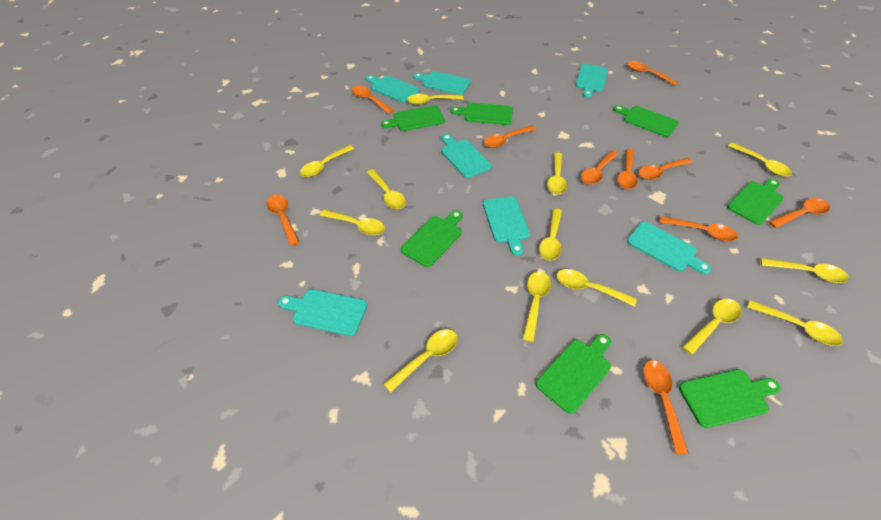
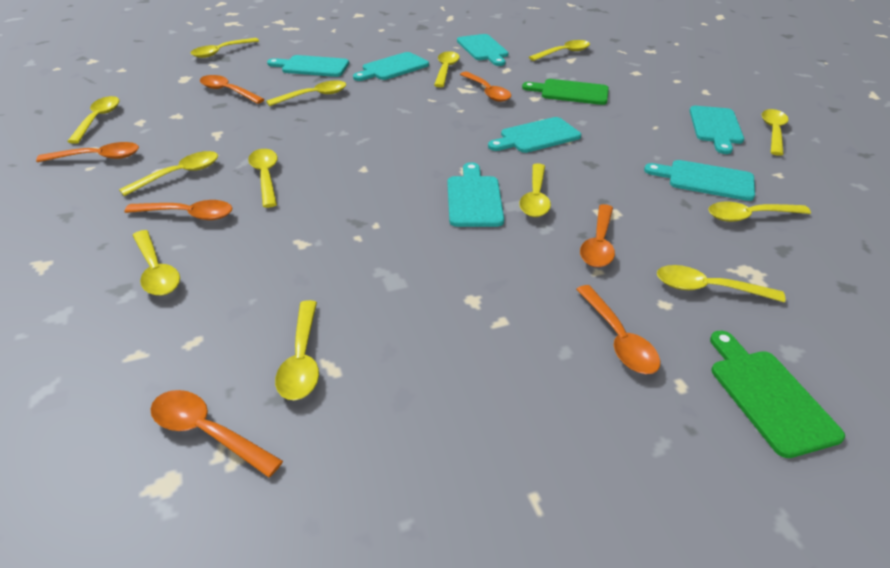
green cutting board: [381,105,445,131] [401,210,463,267] [450,103,513,125] [536,334,611,414] [613,105,679,137] [679,369,781,428] [727,179,784,225] = 7 -> [522,79,609,105] [710,331,845,458] = 2
orange spoon: [266,194,299,246] [352,86,394,114] [484,125,536,148] [581,150,618,185] [617,149,638,189] [627,61,678,85] [638,158,693,180] [643,360,689,454] [660,216,738,241] [769,198,830,228] = 10 -> [36,142,139,162] [124,200,232,220] [150,390,283,478] [200,75,265,104] [460,72,511,102] [576,285,660,374] [580,204,615,267] = 7

